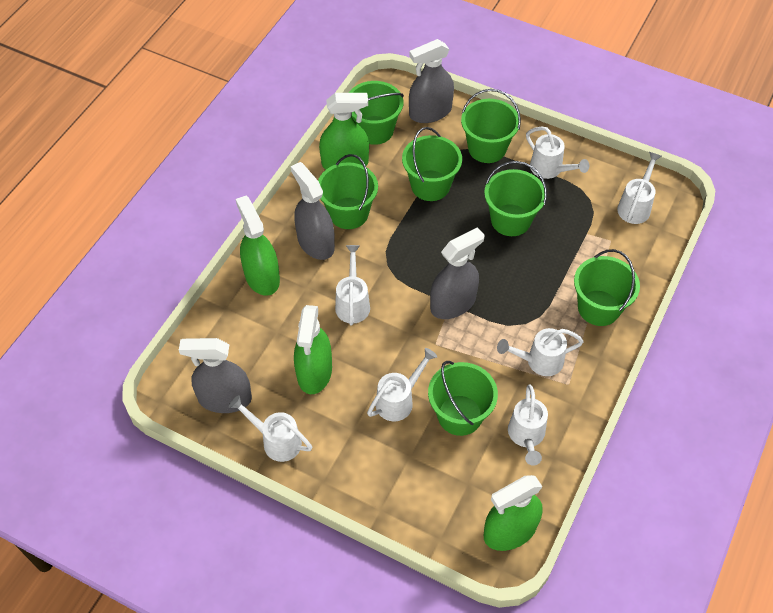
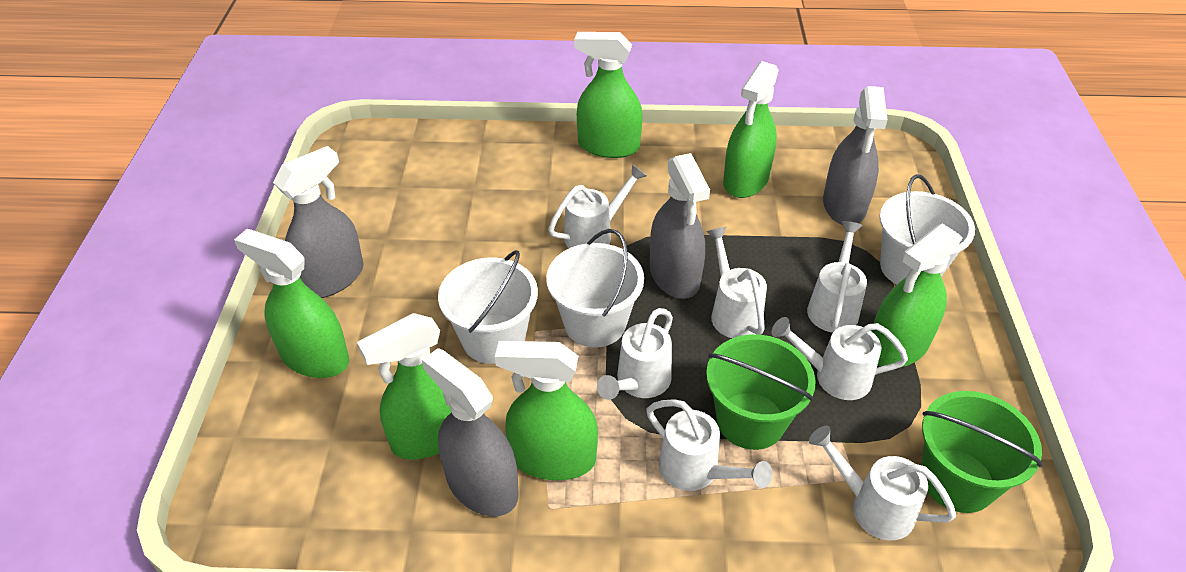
green bucket: [318,154,378,229] [349,81,404,145] [402,127,462,201] [428,361,498,436] [461,89,521,163] [484,161,547,236] [574,249,640,326] = 7 -> [706,334,816,450] [921,391,1043,513] = 2
green spray bottle: [236,196,280,296] [294,305,332,394] [319,93,369,170] [484,475,543,551] = 4 -> [234,229,349,378] [357,313,451,460] [495,341,598,480] [574,32,642,158] [723,61,779,198] [872,223,962,367] = 6
white bucket: none = 0 -> [438,250,538,364] [546,229,644,348] [880,174,975,285] = 3

